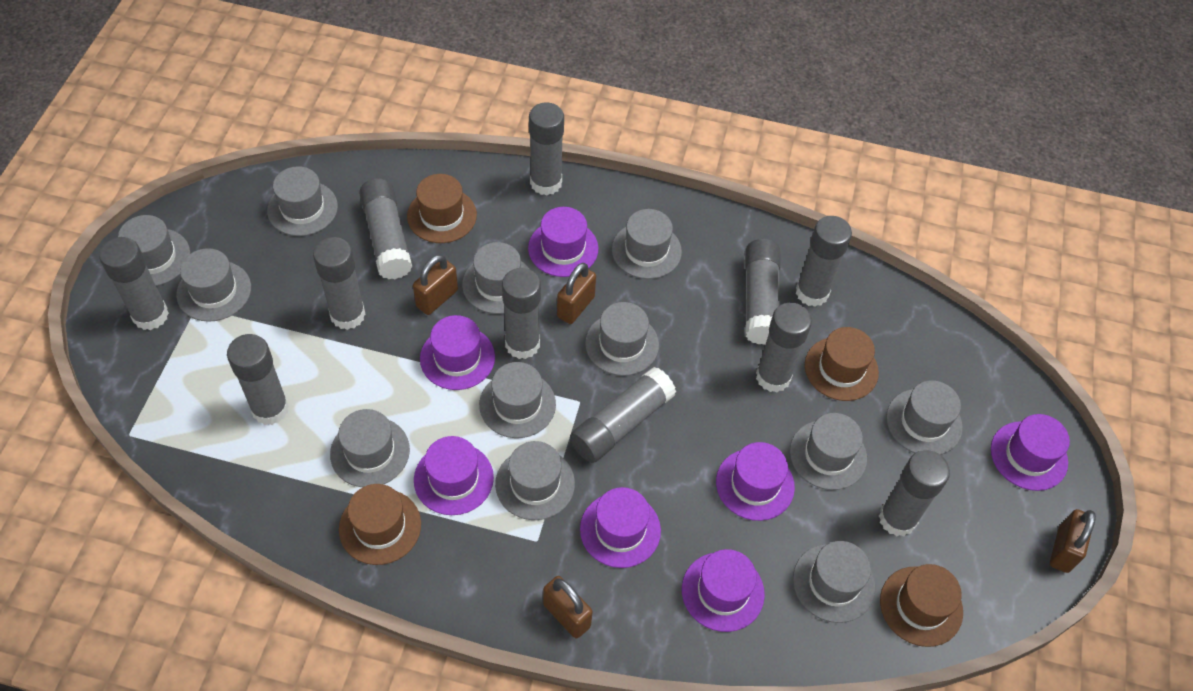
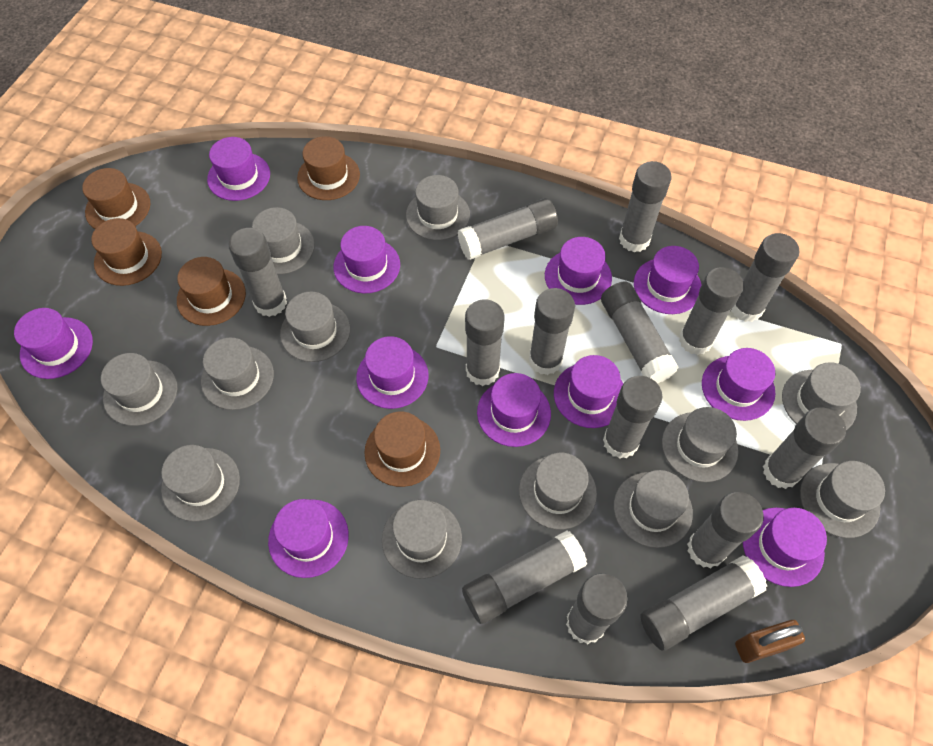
brown hat: [339,484,421,565] [407,174,477,243] [805,327,879,401] [880,564,963,647] = 4 -> [82,168,150,229] [91,218,162,286] [177,257,246,326] [297,136,360,200] [364,411,440,487] = 5
brown padlock: [413,255,458,315] [543,576,593,639] [557,263,596,324] [1050,509,1096,573] = 4 -> [735,620,805,663] = 1
grey glue stick: [99,237,169,330] [227,334,289,425] [313,237,365,330] [359,178,412,279] [502,268,541,359] [529,102,564,196] [570,367,676,463] [745,239,781,345] [756,303,812,392] [796,216,852,307] [879,450,950,536] = 11 -> [228,228,287,317] [458,198,558,260] [462,531,587,624] [465,299,504,386] [529,288,575,375] [566,573,628,644] [601,281,679,384] [603,376,662,459] [619,161,672,252] [640,555,767,651] [679,267,744,355] [687,492,764,568] [731,233,799,322] [763,407,846,489] = 14
purple hat: [414,436,494,515] [420,315,495,390] [528,207,598,277] [580,487,661,568] [682,549,765,632] [716,442,795,521] [991,414,1070,491] = 7 -> [14,308,93,379] [207,137,270,201] [268,499,349,578] [333,226,400,293] [356,336,429,409] [477,373,551,447] [545,237,612,305] [554,355,623,428] [634,246,702,314] [702,348,776,421] [743,508,827,587] = 11

